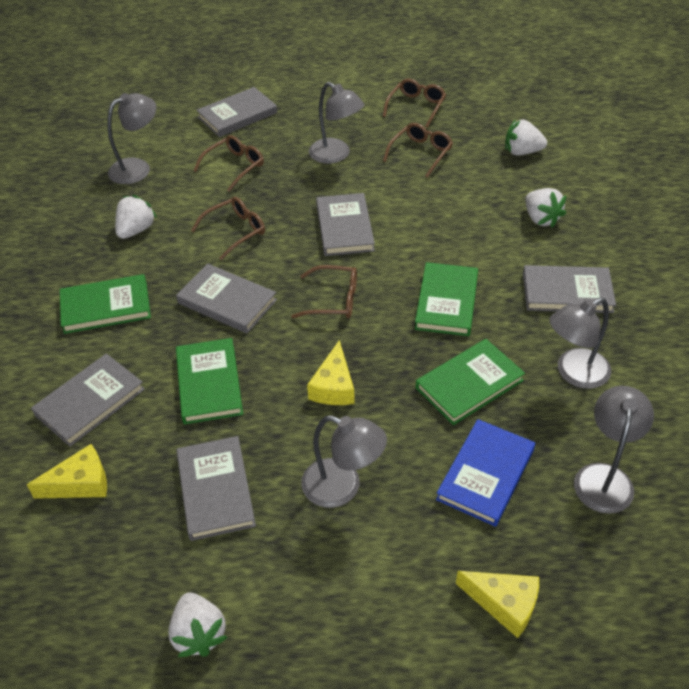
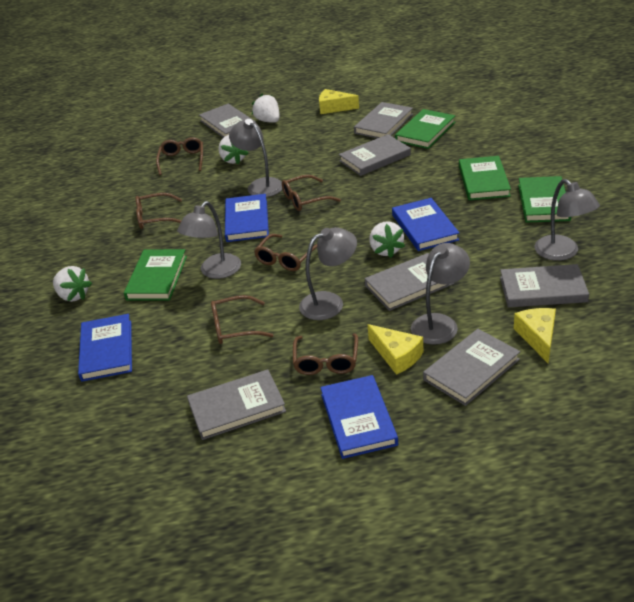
blue book: [436,419,535,527] = 1 -> [78,314,132,382] [225,194,269,242] [320,375,398,459] [392,198,459,251] = 4
brown glasses: [191,197,265,260] [194,135,264,192] [291,265,357,318] [383,79,446,128] [383,123,453,178] = 5 -> [136,193,182,229] [156,137,203,175] [211,295,273,344] [254,234,317,271] [282,175,341,211] [293,333,358,375] = 6
grey book: [31,354,145,447] [176,264,277,333] [176,436,256,541] [197,87,277,137] [316,193,375,256] [523,265,616,313] = 6 -> [187,369,286,440] [199,104,256,138] [339,134,411,176] [354,102,413,138] [365,253,454,311] [423,329,520,406] [500,264,589,308] = 7

